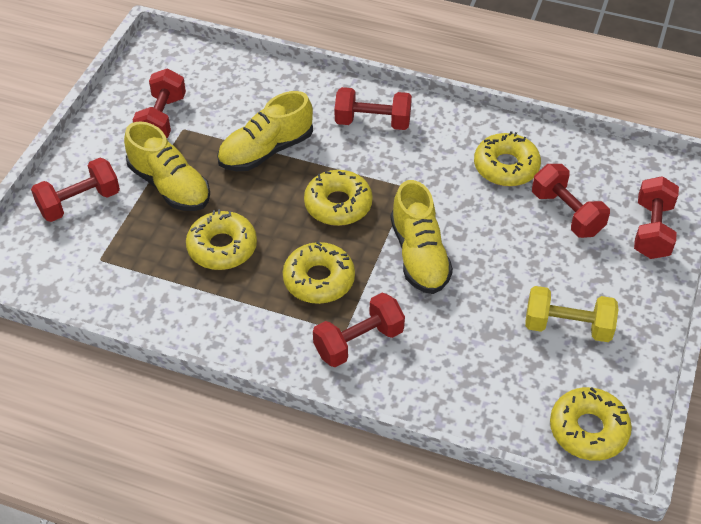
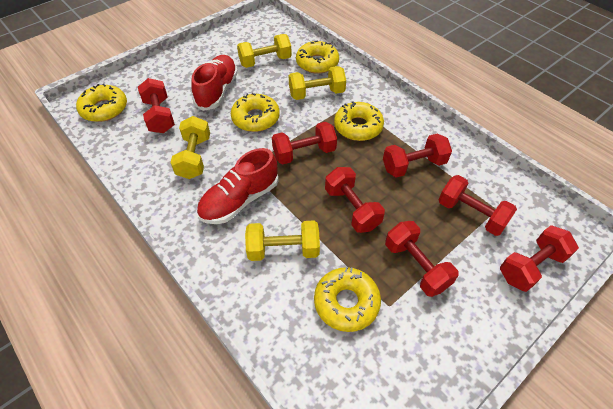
red dumbbell: [31,158,120,222] [133,69,186,138] [313,293,405,367] [335,87,412,130] [532,164,610,238] [634,176,679,259] = 6 -> [138,78,175,133] [272,122,337,165] [325,167,385,233] [383,134,452,178] [385,221,458,297] [439,175,517,236] [500,225,579,292] = 7
red shoe: none = 0 -> [191,55,238,111] [197,148,279,224] = 2
yellow dumbbell: [525,286,619,342] = 1 -> [171,116,210,179] [237,34,292,68] [245,220,320,261] [289,66,346,100] = 4
yellow shoe: [124,121,210,211] [217,91,313,171] [391,180,453,294] = 3 -> none = 0

